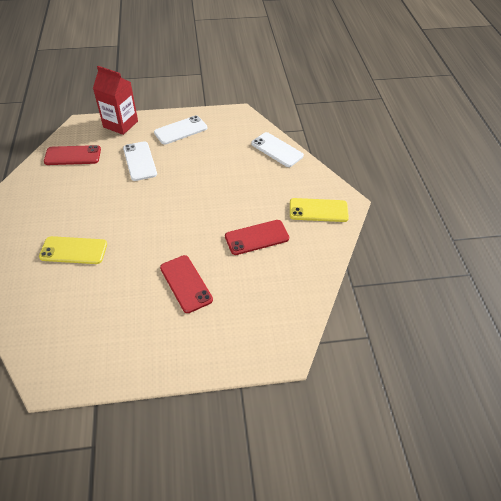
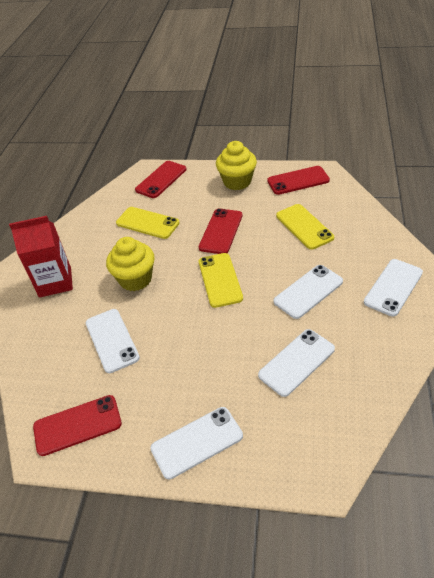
red phone: [44,145,101,165] [160,255,213,313] [225,220,289,255] = 3 -> [33,395,122,456] [135,161,187,198] [199,208,243,254] [267,166,330,195] = 4
white phone: [123,141,157,181] [154,115,207,145] [251,132,304,167] = 3 -> [85,309,140,373] [150,407,243,479] [258,329,335,397] [274,265,343,319] [364,259,423,317] = 5
yellow cupcake: none = 0 -> [106,237,155,291] [216,141,257,190] = 2
yellow phone: [39,236,107,264] [290,198,349,222] = 2 -> [116,207,179,239] [199,253,243,308] [276,204,334,250] = 3

